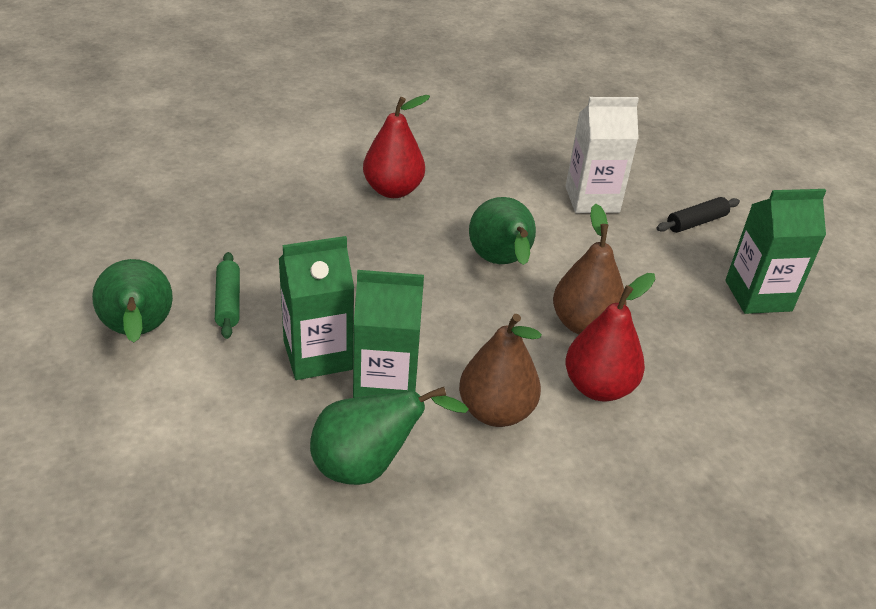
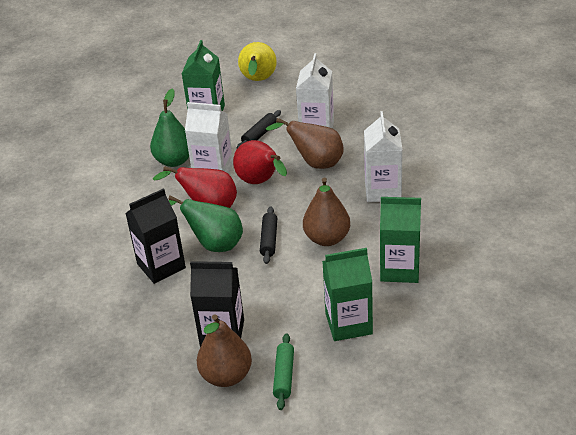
black carton: none = 0 -> [125,188,186,284] [190,261,244,347] = 2
black rolling pin: [656,197,740,233] = 1 -> [237,110,281,148] [260,206,277,264] = 2
brown pear: [459,314,542,427] [553,204,627,334] = 2 -> [197,314,252,387] [266,118,344,169] [303,177,350,246] = 3
green pear: [92,259,173,342] [310,387,469,485] [469,197,536,265] = 3 -> [150,89,189,167] [168,195,243,252] = 2
white carton: [565,97,639,213] = 1 -> [185,102,233,174] [296,53,334,129] [364,111,403,202] = 3
yellow pear: none = 0 -> [238,42,277,81] = 1

